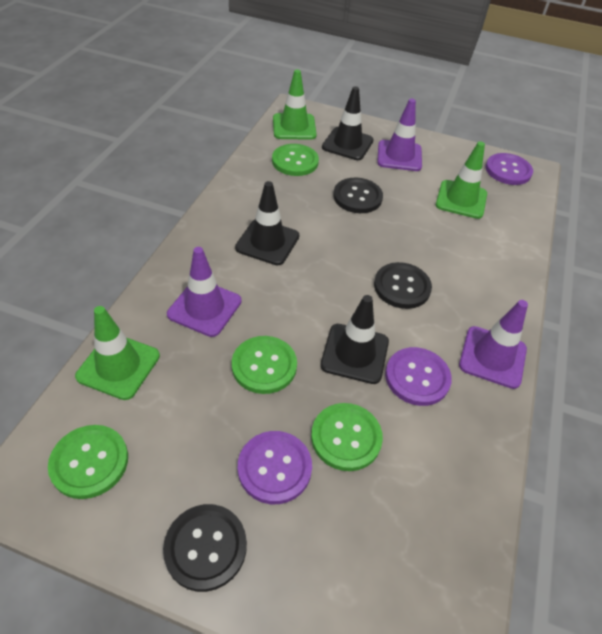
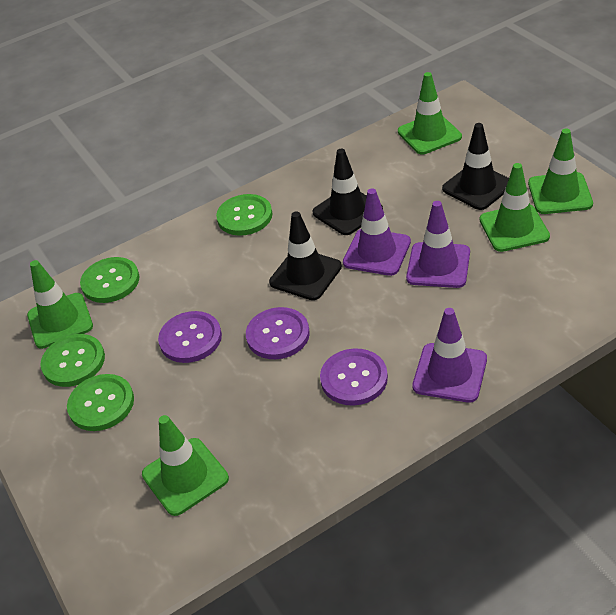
black button: [163,504,247,592] [333,178,383,213] [374,262,432,309] = 3 -> none = 0
green traffic cone: [75,306,160,400] [273,69,317,140] [436,141,487,219] = 3 -> [27,260,93,349] [142,415,229,516] [398,72,462,154] [480,163,550,252] [528,129,593,214] = 5

